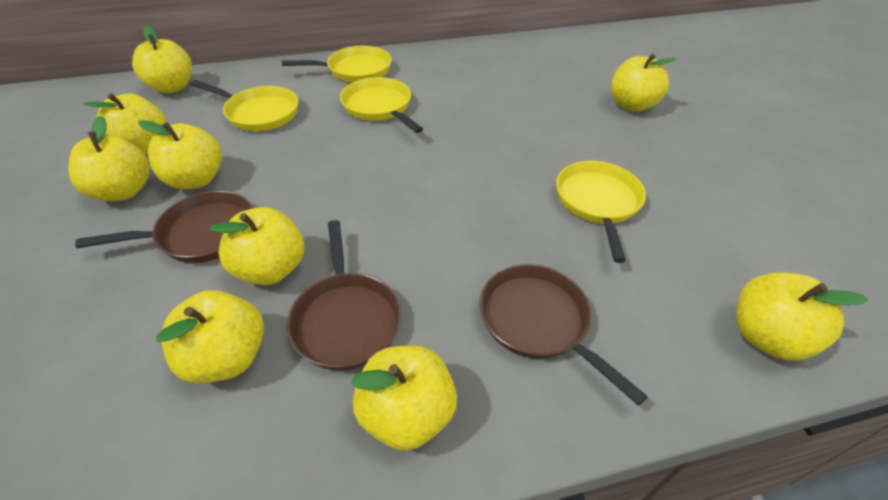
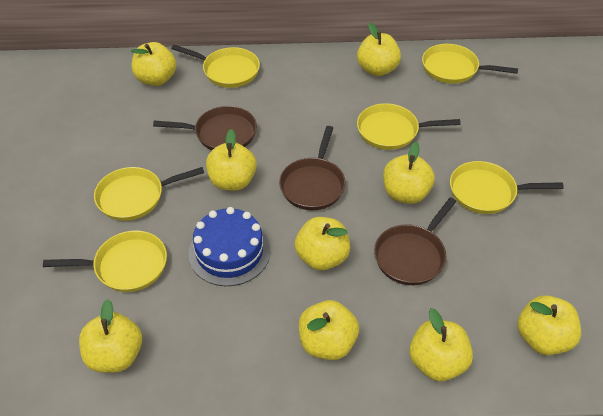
blue cake: none = 0 -> [189,207,270,286] = 1
yellow pan: [191,80,298,131] [282,46,392,82] [340,77,423,133] [556,161,646,263] = 4 -> [43,231,167,292] [94,167,204,221] [171,45,260,88] [357,103,461,150] [422,44,518,84] [450,161,564,214] = 6

